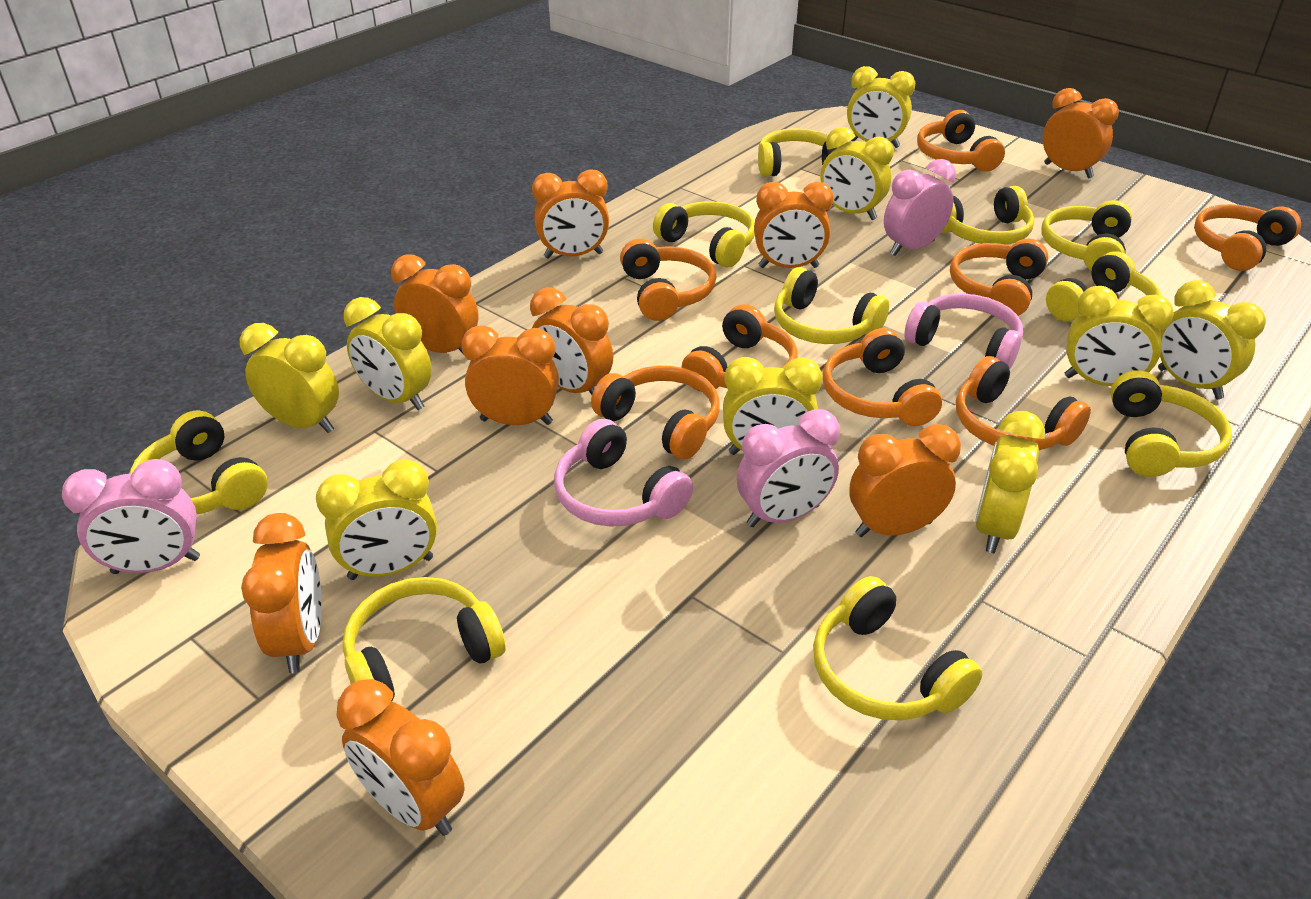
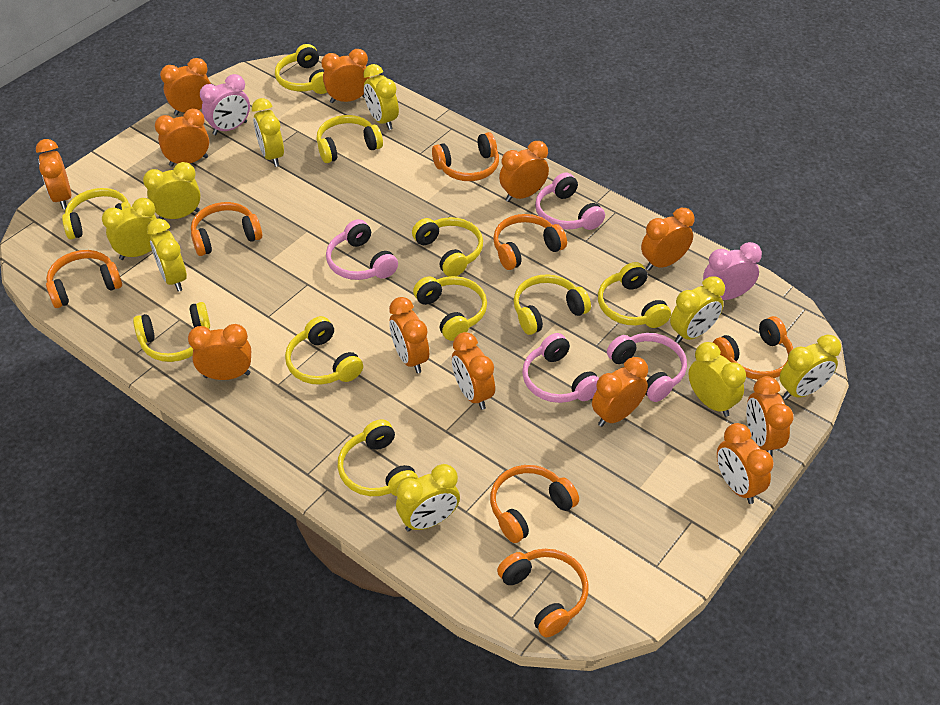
orange clock: [241,513,322,674] [336,679,465,836] [391,255,479,355] [461,325,559,425] [530,287,613,395] [532,169,609,259] [754,182,834,268] [849,424,961,537] [1043,88,1119,179] = 9 -> [36,139,71,209] [155,109,209,167] [160,58,211,116] [188,324,251,380] [321,49,370,103] [389,297,429,373] [452,332,495,410] [499,141,549,202] [592,357,648,427] [641,208,695,271] [717,423,774,504] [746,376,793,456] = 12
orange headphones: [591,366,720,460] [620,238,716,321] [681,304,798,392] [823,328,942,426] [917,110,1005,172] [950,239,1048,316] [956,356,1091,450] [1194,204,1301,271] = 8 -> [46,250,122,308] [191,202,262,256] [432,132,499,181] [490,465,579,543] [493,214,567,270] [497,549,589,637] [713,316,793,380] = 7
pink clock: [62,459,200,574] [737,409,840,527] [884,159,956,256] = 3 -> [200,74,250,135] [703,242,762,300] = 2
pink headphones: [554,419,693,527] [905,294,1023,369] = 2 -> [326,219,398,280] [522,333,599,403] [535,173,605,230] [607,333,687,402] = 4

